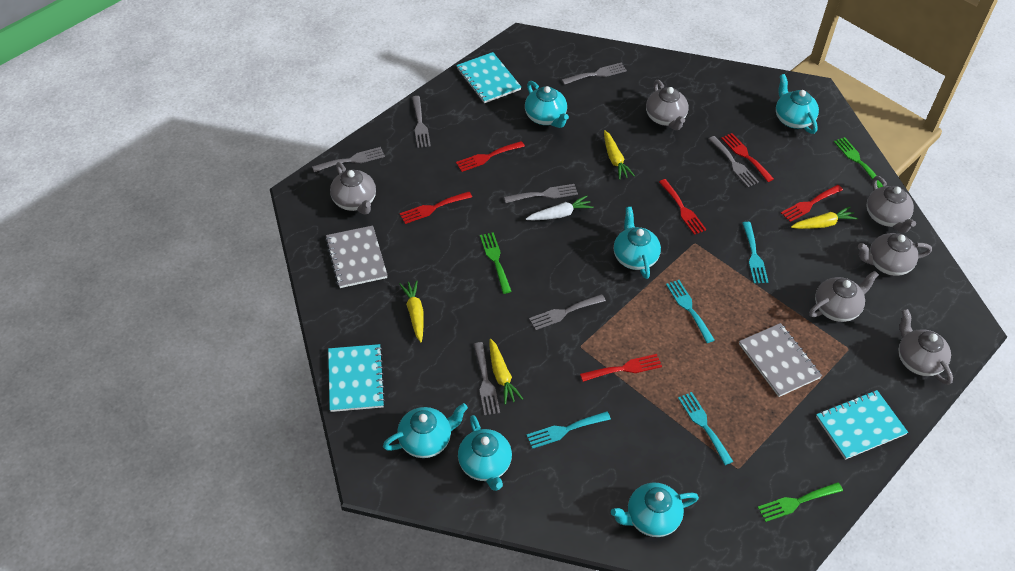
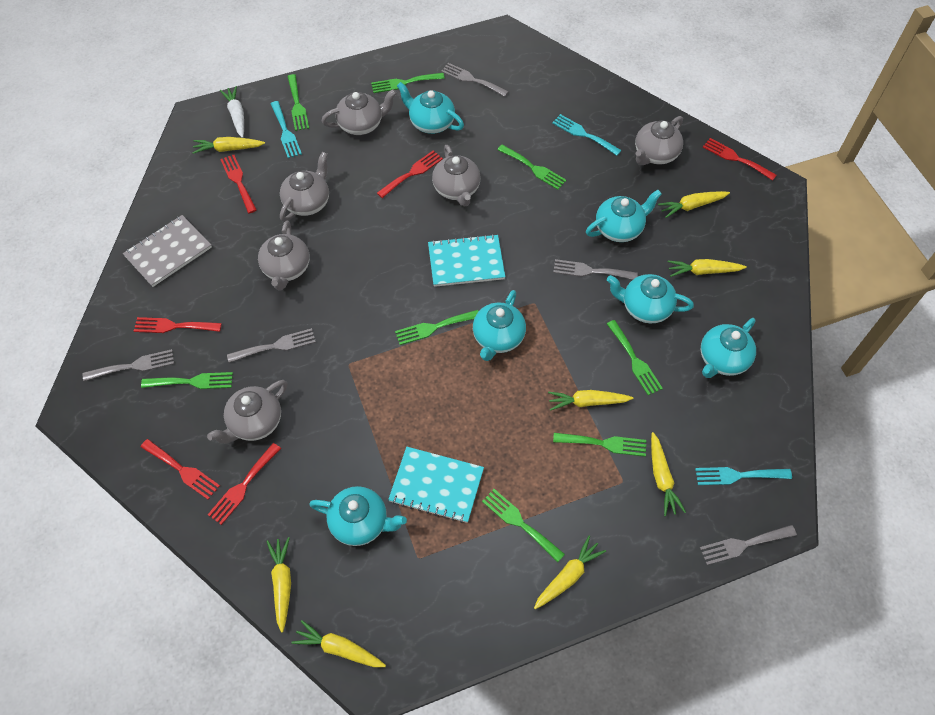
green fork: [480,232,512,294] [758,482,843,522] [834,137,883,188] = 3 -> [141,372,233,389] [287,74,309,131] [371,73,445,93] [395,310,479,345] [482,489,565,562] [497,145,566,190] [553,433,646,457] [607,320,663,395] = 8
grey fork: [312,147,385,172] [412,96,431,148] [474,342,500,415] [504,184,578,203] [529,294,606,330] [562,63,627,85] [709,136,759,187] = 7 -> [83,349,174,381] [227,328,316,363] [441,63,509,97] [553,259,638,280] [700,525,797,565] = 5
grey notebook: [325,225,388,288] [739,323,822,397] = 2 -> [123,215,212,287] = 1
turquoise fork: [526,411,611,449] [666,280,715,343] [678,392,733,465] [742,222,768,283] = 4 -> [270,101,302,158] [552,114,622,156] [695,467,792,485] = 3
turquoise notebook: [328,344,385,412] [456,52,521,103] [816,390,908,460] = 3 -> [388,447,484,523] [428,234,505,287] = 2
yellow carrot: [399,280,424,342] [490,339,523,405] [604,130,635,180] [791,207,858,229] = 4 -> [193,137,265,154] [266,537,291,633] [292,620,386,667] [534,536,606,609] [548,390,633,411] [651,432,686,516] [658,191,730,218] [668,259,747,277] = 8

